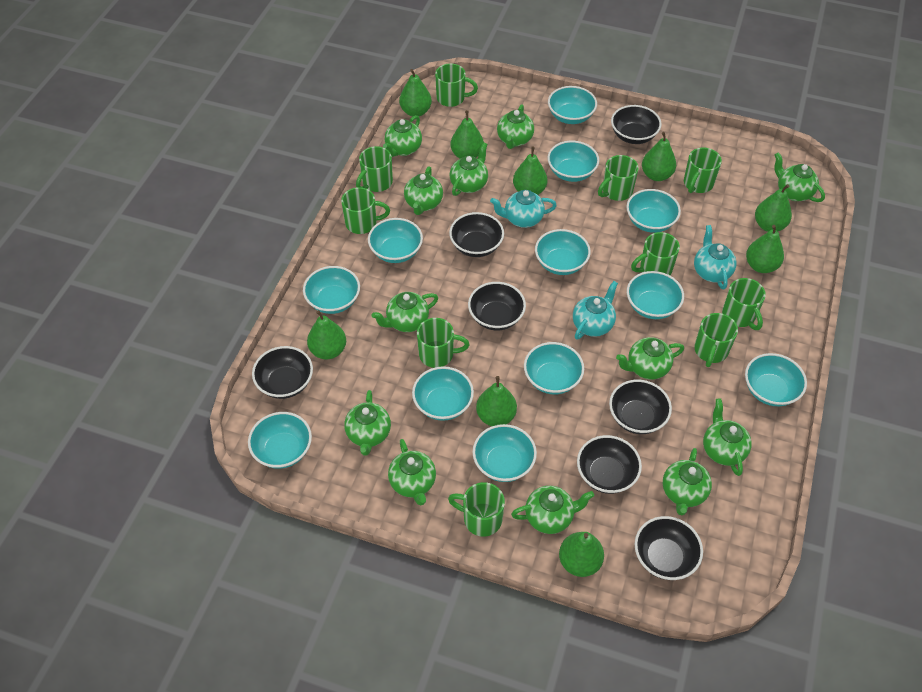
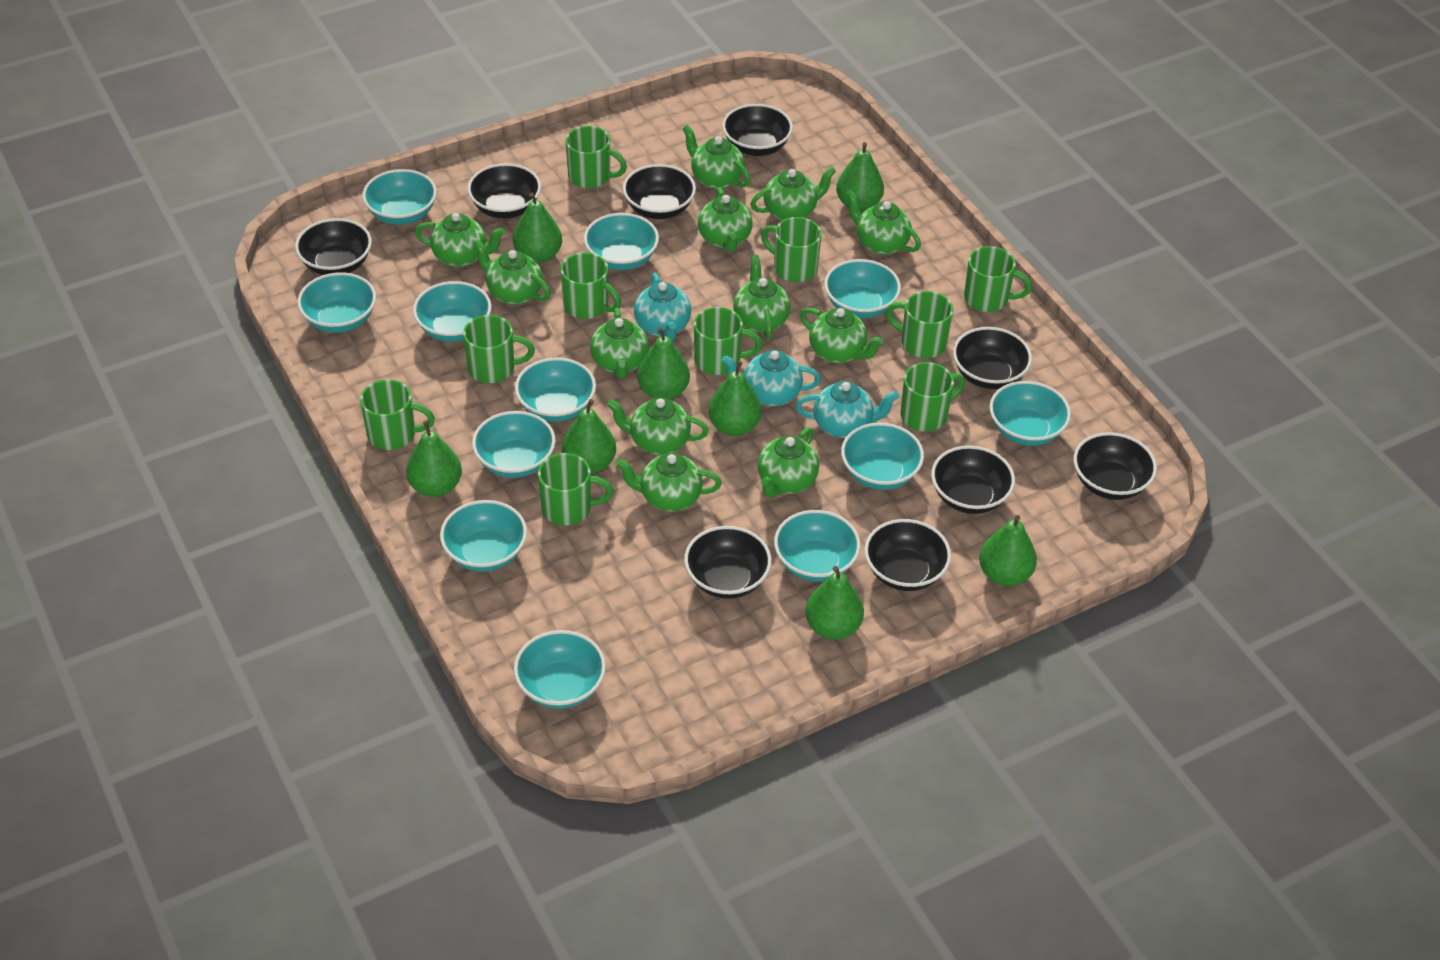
black bowl: [252,346,313,399] [449,212,504,257] [468,282,526,331] [577,435,642,494] [609,380,672,434] [611,105,662,144] [635,516,703,580] = 7 -> [295,218,372,275] [468,163,541,218] [623,164,696,219] [684,526,771,599] [722,104,793,156] [864,519,951,591] [931,445,1015,514] [953,327,1032,389] [1074,432,1157,500] = 9
green pear: [307,310,346,359] [399,69,432,116] [451,110,484,159] [476,376,517,426] [513,147,548,195] [559,532,604,577] [642,132,676,181] [746,225,784,273] [755,184,792,232] = 9 -> [406,420,462,497] [513,193,562,263] [562,399,616,474] [637,327,690,400] [708,361,762,436] [805,566,864,640] [836,142,884,211] [979,515,1037,586] = 8

